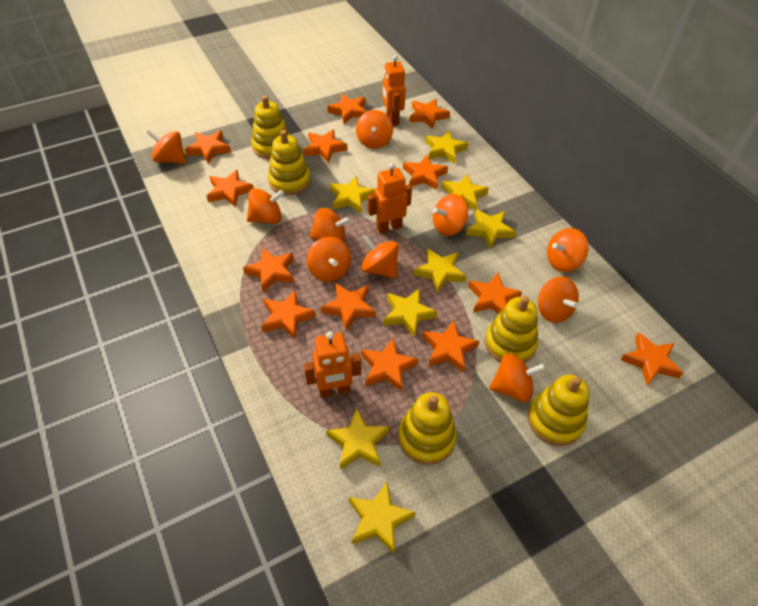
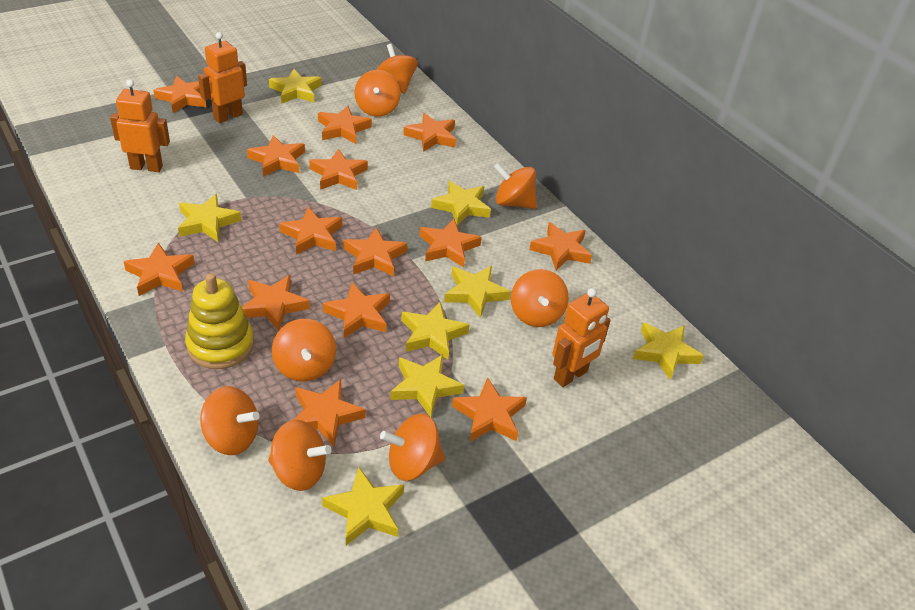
orange spinning top: [146,129,186,164] [247,188,284,224] [307,237,351,282] [310,208,351,242] [356,110,393,149] [361,235,399,279] [433,194,468,236] [489,353,546,402] [538,276,579,323] [547,228,589,272] = 10 -> [200,386,260,455] [268,420,331,491] [272,319,336,381] [354,70,401,117] [376,44,418,94] [380,414,445,481] [494,163,537,209] [511,269,569,327] = 8
orange star: [185,130,231,164] [207,170,254,208] [243,248,294,292] [261,290,316,339] [304,129,347,163] [321,283,376,331] [327,94,367,124] [361,338,418,392] [403,155,448,189] [409,99,450,129] [422,320,479,372] [468,272,522,314] [621,332,683,386] = 13 -> [124,243,195,296] [153,76,206,113] [242,275,310,331] [247,135,305,177] [279,207,342,255] [294,379,366,447] [309,149,368,190] [318,105,372,144] [323,282,390,338] [343,227,407,276] [403,113,456,152] [420,219,482,267] [452,377,527,441] [529,222,592,270] = 14
yellow stacking toy: [251,95,290,159] [268,130,310,195] [398,392,457,465] [485,296,538,363] [527,375,590,446] = 5 -> [185,273,254,369] = 1

